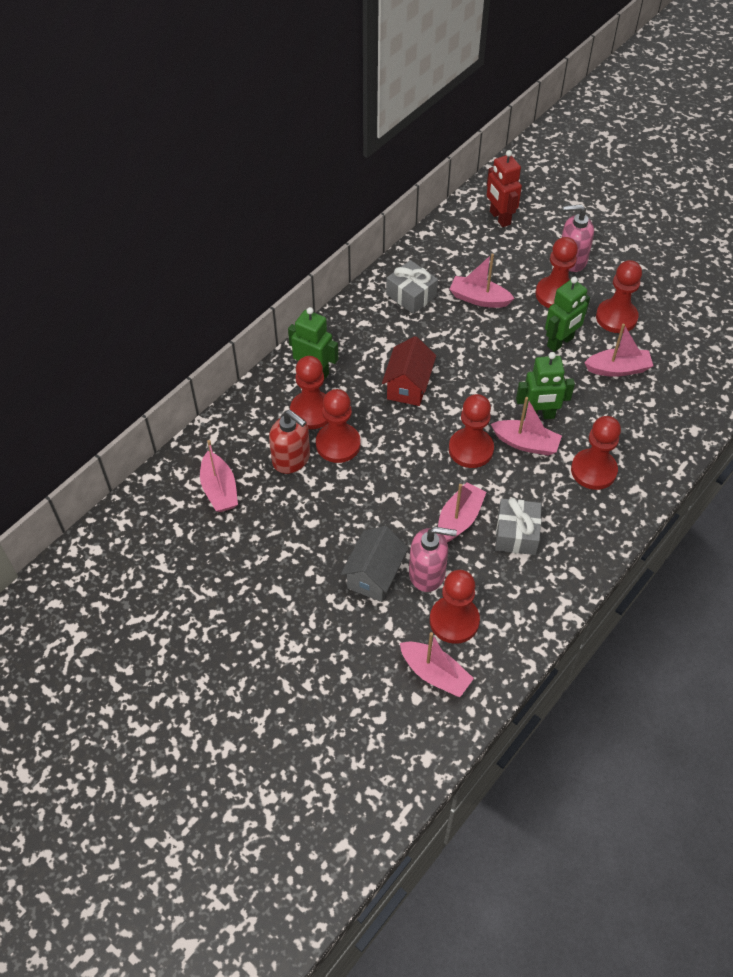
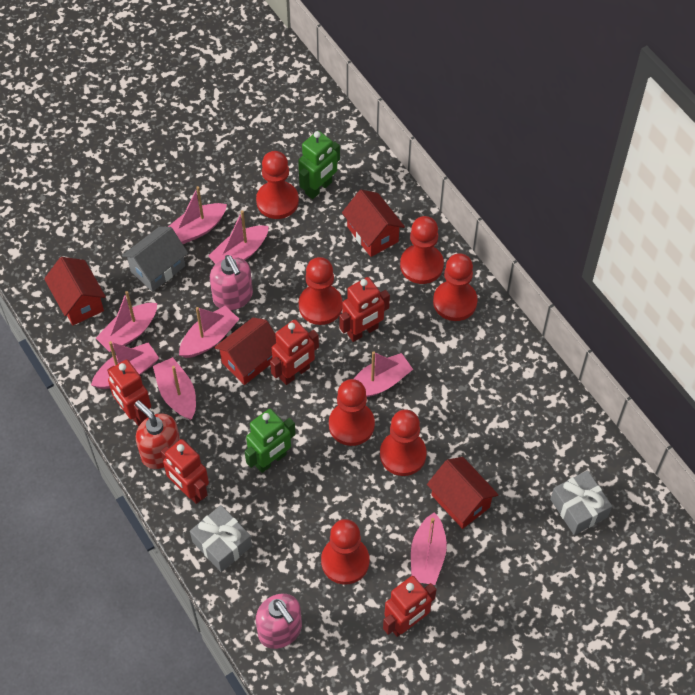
green robot: [288,307,338,380] [516,352,575,419] [545,277,590,352] = 3 -> [244,409,296,473] [298,131,340,199] = 2
pink boat: [200,440,238,512] [400,632,474,697] [438,482,486,542] [450,254,515,308] [491,397,562,456] [584,324,653,377] = 6 -> [91,341,159,389] [96,291,157,352] [153,357,196,420] [168,186,227,244] [179,306,239,358] [208,210,269,264] [354,351,413,397] [411,512,447,585] = 8
red house: [382,336,436,406] = 1 -> [44,257,106,325] [214,317,276,385] [342,190,405,257] [427,457,498,529] = 4
red robot: [487,150,522,227] = 1 -> [107,360,151,426] [161,439,209,504] [270,319,319,385] [339,277,390,342] [383,576,437,637] = 5

